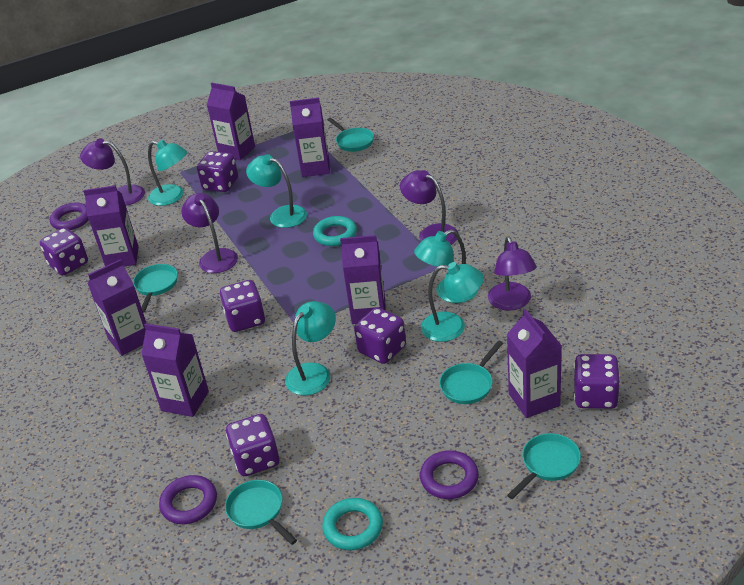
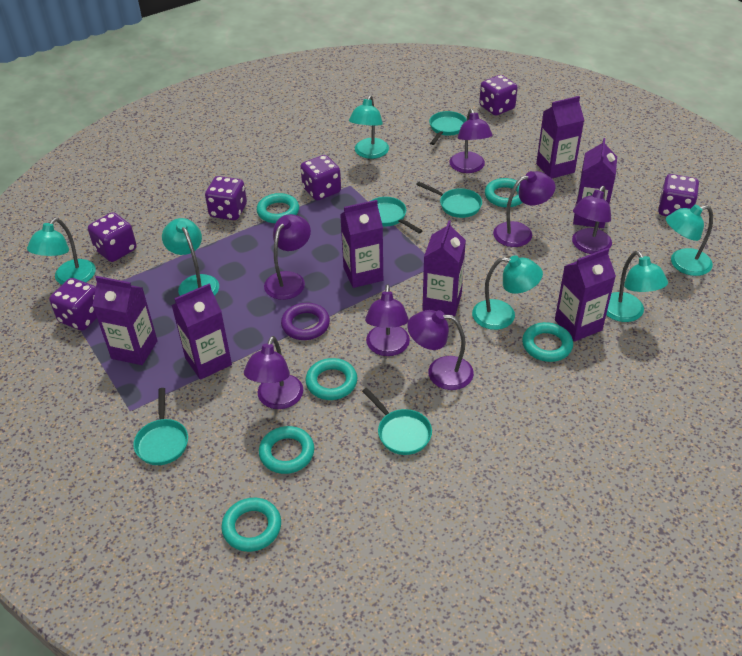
purple lamp: [80,139,145,206] [181,193,238,273] [400,170,459,245] [488,236,537,311] = 4 -> [244,336,303,409] [264,214,311,300] [365,284,410,356] [407,310,474,390] [449,109,493,173] [493,171,555,247] [572,186,612,254] = 7
purple ring: [50,203,89,230] [159,475,217,524] [420,450,479,499] = 3 -> [281,303,330,340] = 1
turquoise lamp: [148,140,187,206] [246,154,307,228] [285,301,336,396] [414,229,479,303] [421,262,484,342] = 5 -> [27,218,96,285] [162,218,219,296] [349,95,389,159] [472,255,543,330] [606,251,668,322] [666,205,713,276] = 6
turquoise ring: [313,216,357,246] [322,498,383,550] = 2 -> [221,498,281,552] [257,193,299,223] [259,426,314,474] [305,358,357,400] [485,178,523,207] [522,322,573,362] = 6

